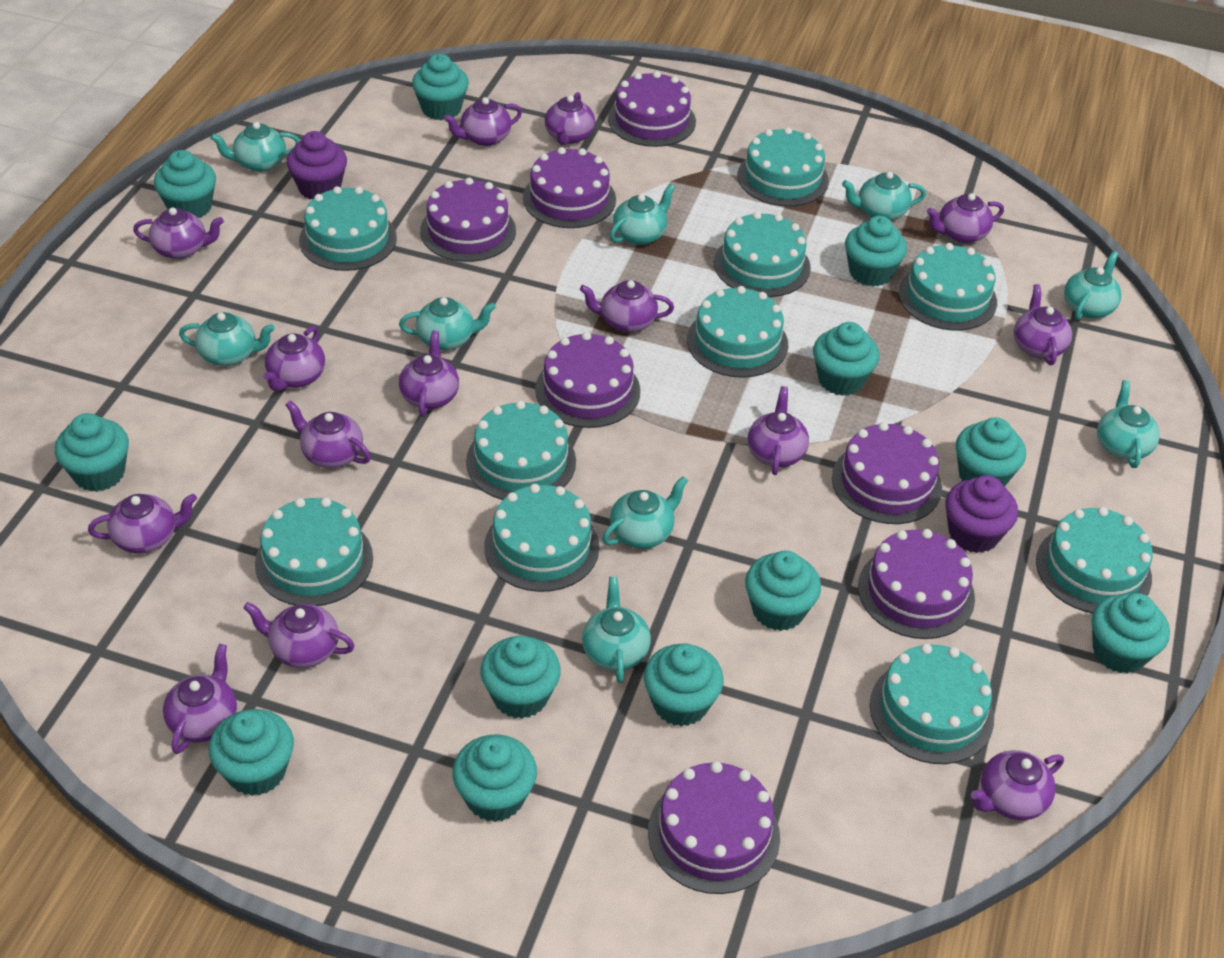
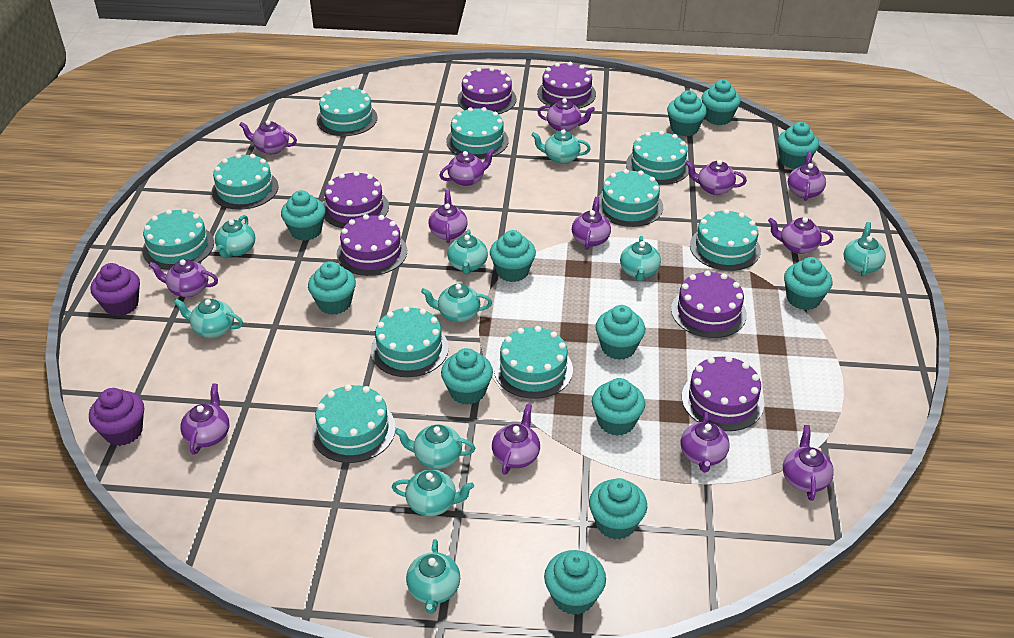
purple cake: [420,178,516,262] [523,147,616,228] [535,332,640,428] [608,71,696,147] [648,761,780,894] [832,422,942,524] [858,529,975,639] = 7 -> [323,171,389,228] [337,214,407,276] [457,67,517,114] [537,62,596,109] [671,271,747,338] [682,356,764,431] = 6
purple teapot: [88,494,197,554] [133,207,224,259] [163,644,237,754] [243,602,354,668] [264,326,325,391] [285,400,371,468] [399,330,459,417] [444,97,522,146] [545,92,595,145] [580,280,674,333] [748,386,809,475] [927,193,1004,243] [971,750,1064,820] [1014,284,1072,365] = 14 -> [149,259,218,297] [180,383,229,455] [239,120,297,154] [428,190,468,243] [439,148,495,186] [492,404,540,475] [538,98,595,131] [572,197,611,250] [681,412,730,472] [686,160,747,195] [768,217,833,254] [783,425,834,501] [788,151,826,201] = 13
turquoise teapot: [179,312,275,366] [210,122,300,172] [399,297,496,350] [582,577,651,683] [602,476,688,549] [610,184,675,245] [842,172,926,221] [1064,251,1121,320] [1097,380,1160,468] = 9 -> [174,299,243,338] [215,215,255,258] [392,469,474,516] [395,425,475,469] [406,539,460,614] [421,284,492,322] [447,229,488,275] [531,129,591,164] [620,236,661,281] [844,222,886,277] = 10

